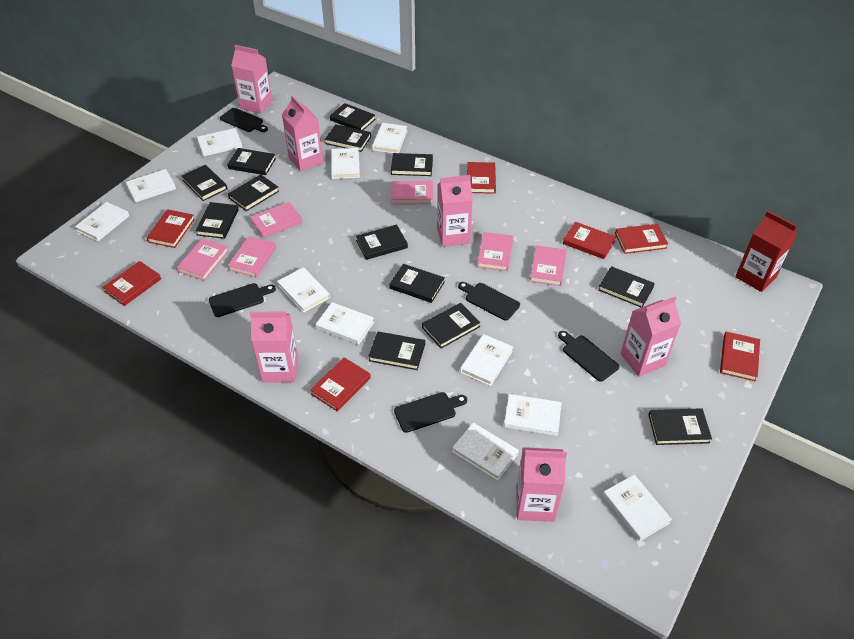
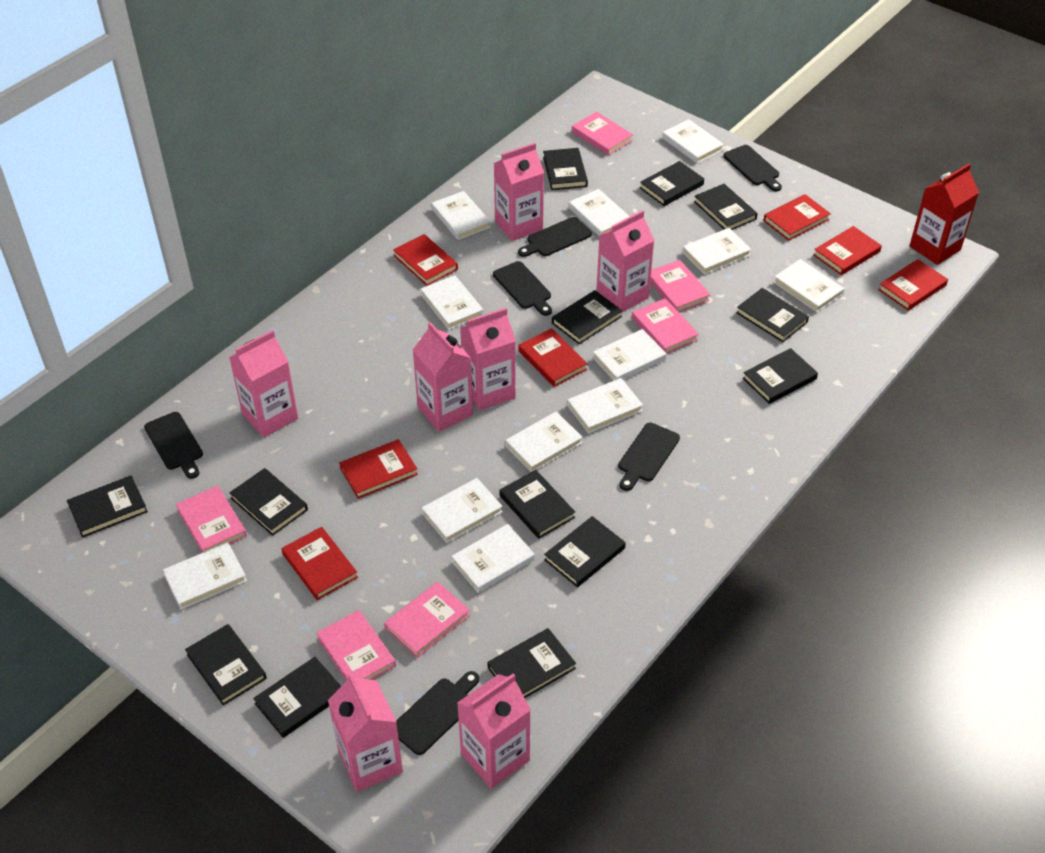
black cutting board: [209,283,276,317] [220,108,268,132] [394,392,467,433] [458,282,520,321] [558,331,619,382] = 5 -> [144,412,203,479] [396,671,479,755] [493,261,552,316] [518,217,592,257] [618,423,680,491] [723,145,782,191] = 6
pink carton: [231,45,273,114] [250,311,298,383] [282,95,323,172] [437,175,473,247] [516,447,567,522] [620,297,681,377] = 6 -> [229,330,298,438] [328,672,403,792] [413,322,473,432] [457,673,531,789] [460,308,516,411] [494,143,544,241] [596,210,655,313] = 7
white book: [75,202,129,241] [126,169,176,203] [197,128,242,156] [277,267,330,313] [316,302,374,345] [331,148,360,179] [372,123,408,153] [452,423,519,481] [460,334,513,386] [504,394,562,436] [603,475,672,542] = 11 -> [163,542,247,610] [421,275,484,330] [422,478,503,543] [431,191,491,240] [451,524,535,593] [505,412,583,472] [567,378,643,434] [569,189,630,236] [593,329,667,380] [662,119,724,164] [682,228,752,275] [773,259,844,312] = 12

